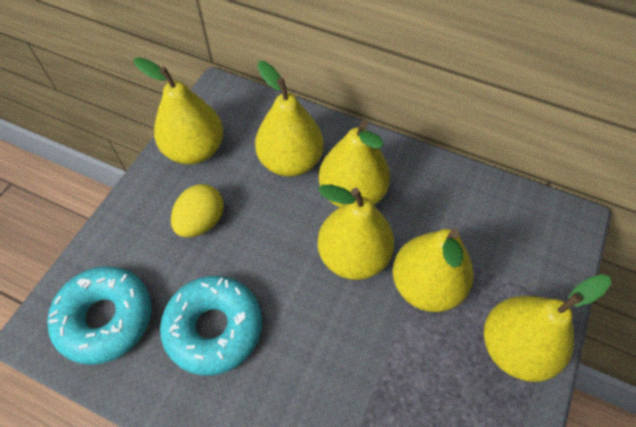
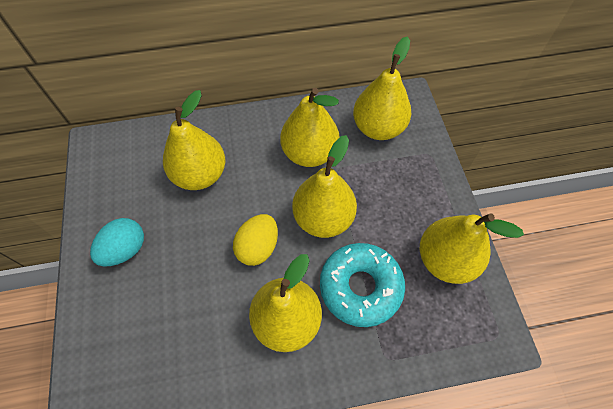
turquoise donut: [47,266,152,365] [160,276,262,376] = 2 -> [320,243,405,327] = 1
turquoise egg: none = 0 -> [90,218,144,266] = 1

